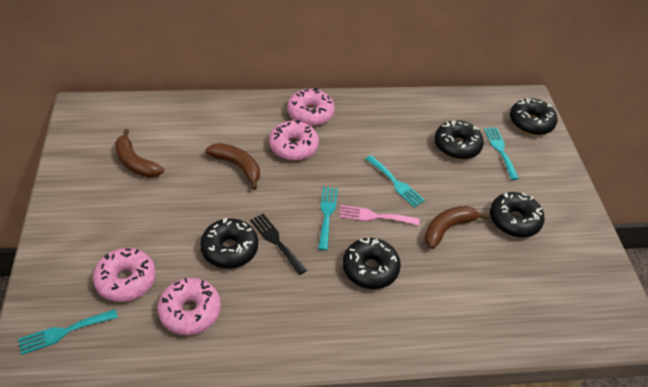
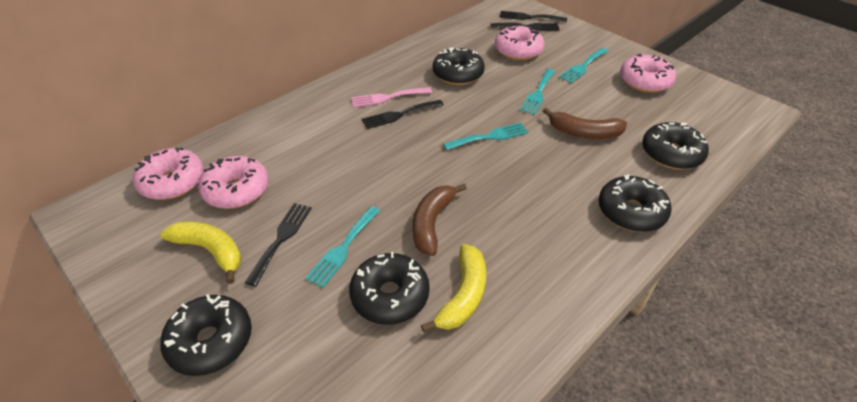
black fork: [250,214,307,275] = 1 -> [245,203,312,286] [362,100,444,129] [490,22,560,31] [499,11,567,22] = 4
brown banana: [115,129,164,178] [205,143,260,190] [424,206,489,249] = 3 -> [412,183,467,256] [543,108,627,139] = 2
yellow banana: none = 0 -> [160,221,241,284] [421,244,486,332] = 2

